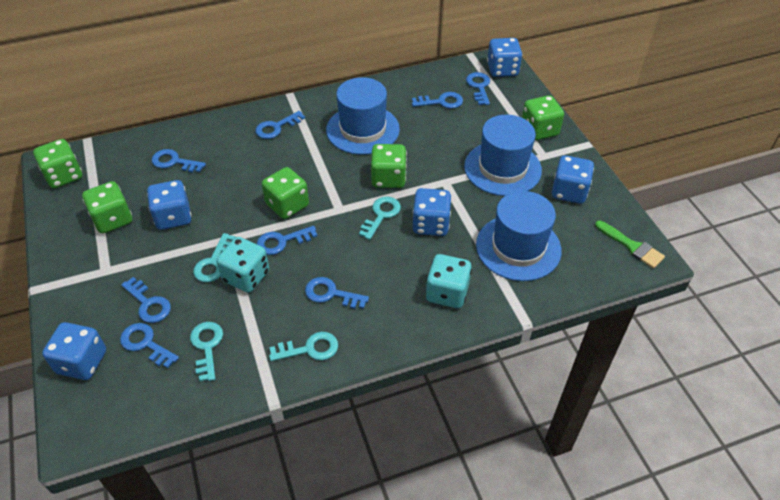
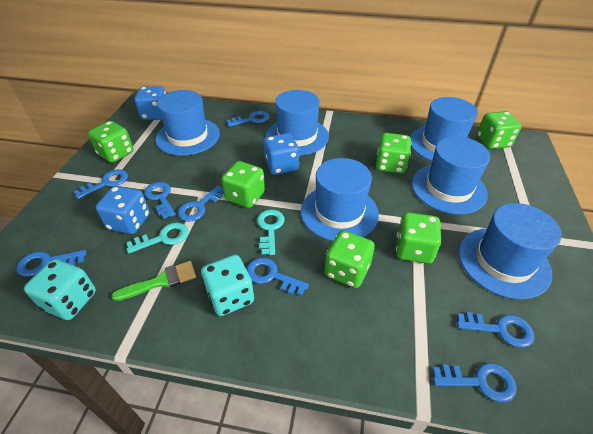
blue dice: [42,322,106,380] [147,180,191,230] [413,188,452,236] [487,38,522,77] [552,155,594,204] = 5 -> [96,186,150,234] [135,86,166,120] [264,133,299,175] = 3
blue hat: [326,77,400,155] [464,115,542,196] [476,191,562,281] = 3 -> [156,90,220,156] [266,90,329,155] [301,158,379,241] [410,97,478,161] [412,136,490,214] [459,203,562,299] = 6
green dice: [33,139,82,188] [82,181,132,234] [262,167,309,219] [371,144,407,188] [522,95,564,140] = 5 -> [88,121,134,163] [221,161,265,208] [325,230,375,288] [376,133,411,174] [396,212,441,264] [477,111,522,149] = 6
turquoise key: [190,322,223,382] [193,233,235,282] [269,332,338,361] [359,196,401,240] = 4 -> [127,223,189,253] [257,209,285,255] = 2

